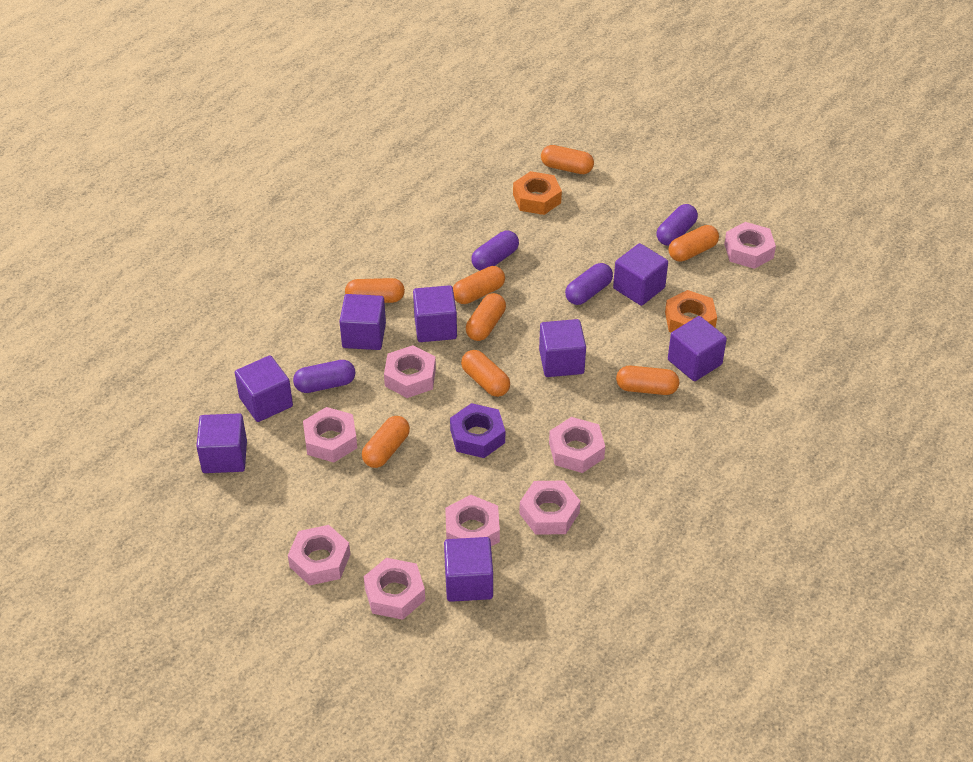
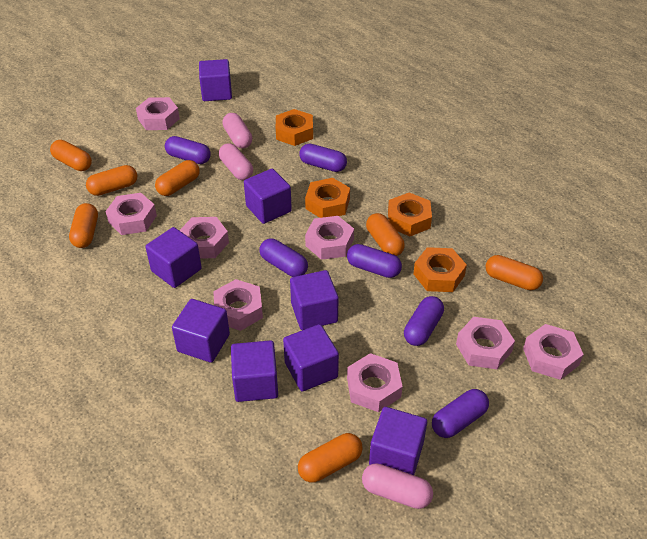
orange capsule: [345,278,405,303] [362,416,410,468] [453,266,505,304] [461,350,510,397] [466,293,506,341] [541,145,594,174] [616,366,679,395] [669,225,719,262] = 8 -> [50,140,92,171] [69,203,98,248] [86,165,138,196] [155,160,200,196] [298,433,363,483] [366,213,405,256] [485,255,543,290] = 7
orange nut: [513,171,562,215] [665,290,717,333] = 2 -> [276,109,313,146] [305,178,350,218] [388,193,432,236] [413,247,467,292] = 4
pink capsule: none = 0 -> [219,143,253,180] [222,113,252,149] [362,463,433,509] = 3
purple capsule: [293,360,356,393] [471,231,519,270] [565,263,613,305] [656,204,698,246] = 4 -> [165,136,211,164] [260,239,308,277] [299,144,347,172] [347,244,402,278] [404,296,444,346] [432,389,489,438] = 6
purple nut: [450,403,505,458] = 1 -> none = 0

